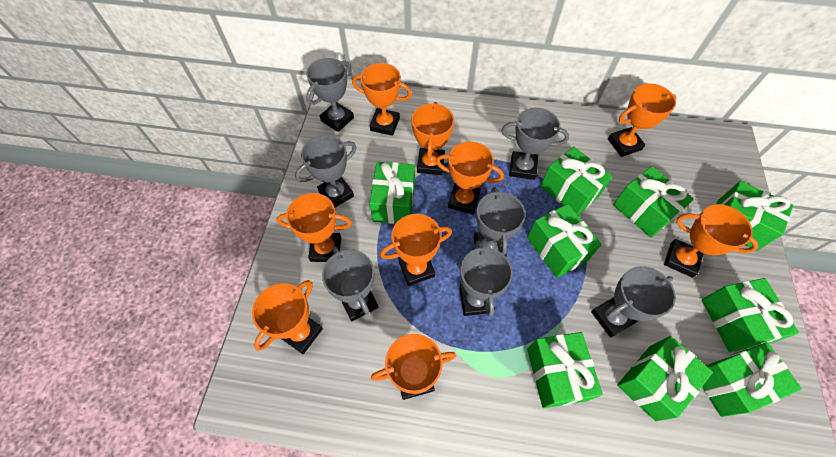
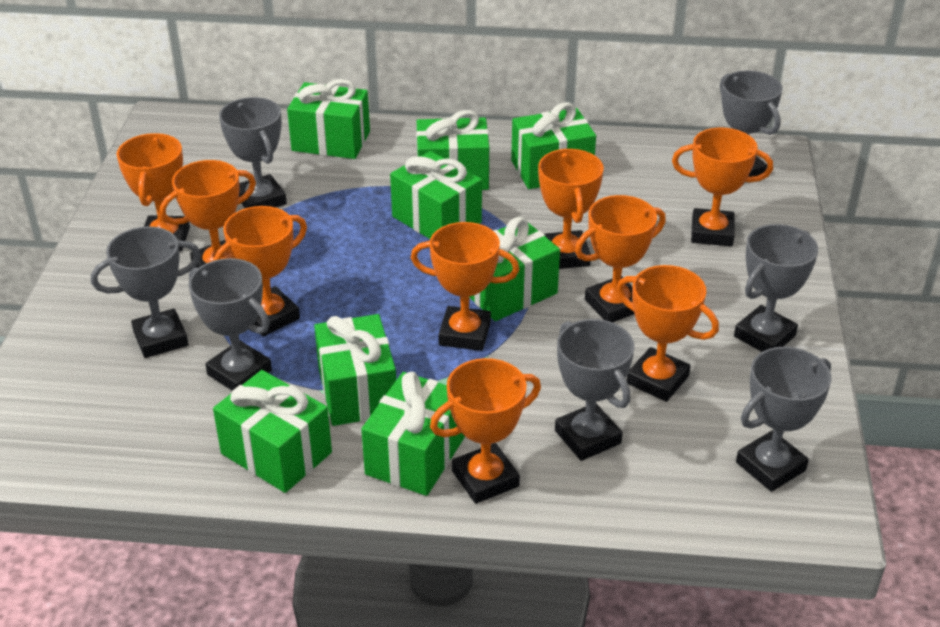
green gift: [369,162,415,224] [527,204,602,278] [527,332,603,408] [541,147,613,215] [613,166,693,238] [617,336,713,421] [702,278,799,352] [702,342,802,417] [717,181,793,251] = 9 -> [213,370,332,493] [287,79,370,159] [314,314,396,426] [361,372,465,496] [390,151,482,239] [416,110,489,190] [470,217,560,321] [511,102,596,189] = 8

